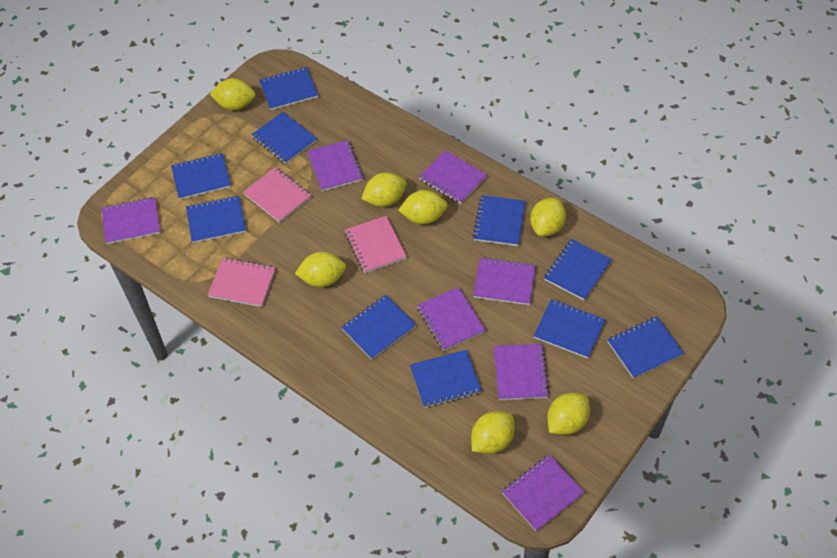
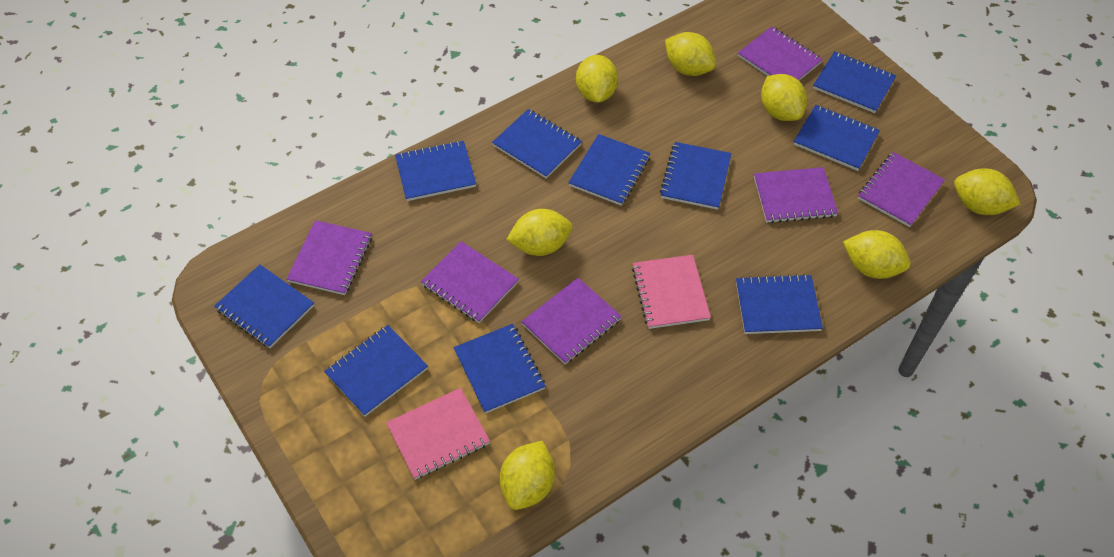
pink notebook: [208,257,276,307] [243,167,311,223] [345,216,407,273] = 3 -> [386,388,490,480] [632,255,711,329] = 2
purple notebook: [102,197,160,244] [307,140,363,191] [417,287,486,351] [419,150,487,204] [473,257,536,305] [494,344,549,400] [502,454,585,532] = 7 -> [286,220,372,295] [421,241,519,323] [521,278,622,364] [738,26,823,81] [754,167,838,223] [858,152,945,227] = 6

